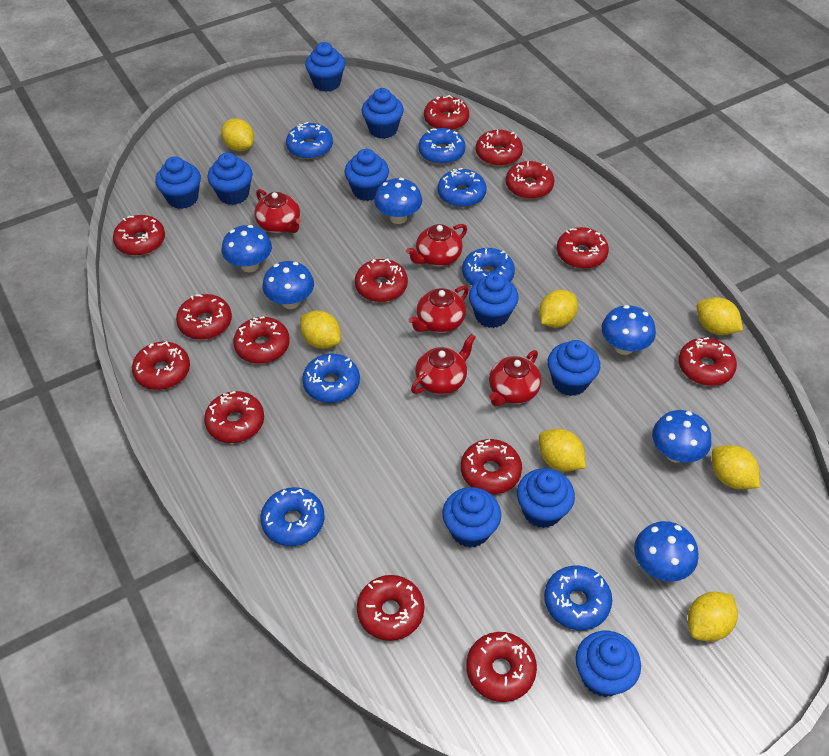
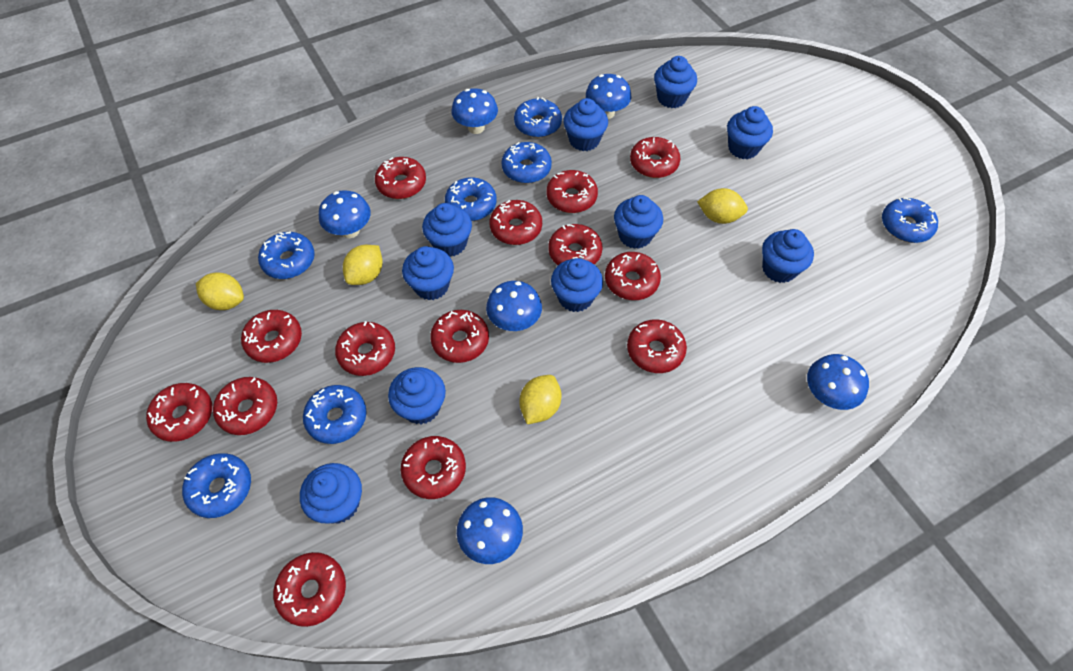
red teapot: [254,189,301,233] [406,224,467,267] [409,286,469,333] [411,334,476,395] [489,350,541,406] = 5 -> none = 0
yellow lemon: [221,118,254,151] [300,311,341,349] [539,290,578,328] [539,429,586,472] [688,592,738,641] [697,297,743,335] [712,445,760,489] = 7 -> [196,272,244,310] [343,245,383,285] [520,375,561,424] [697,188,748,224] = 4

